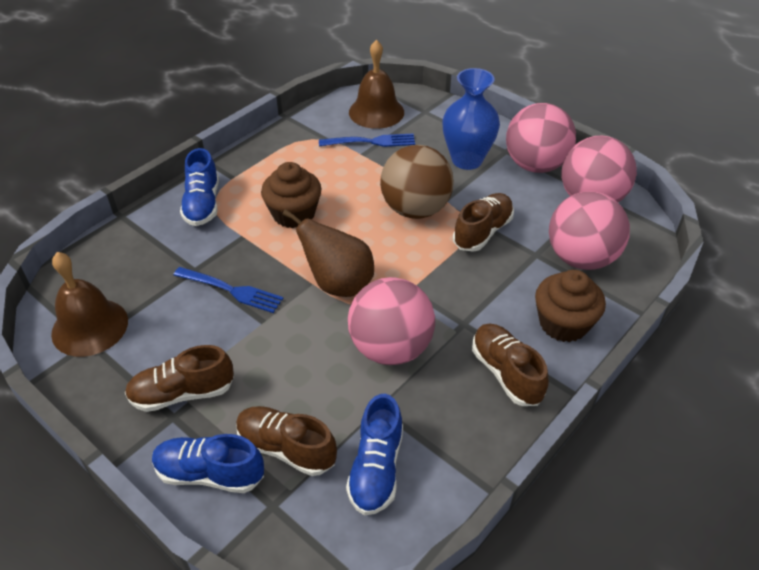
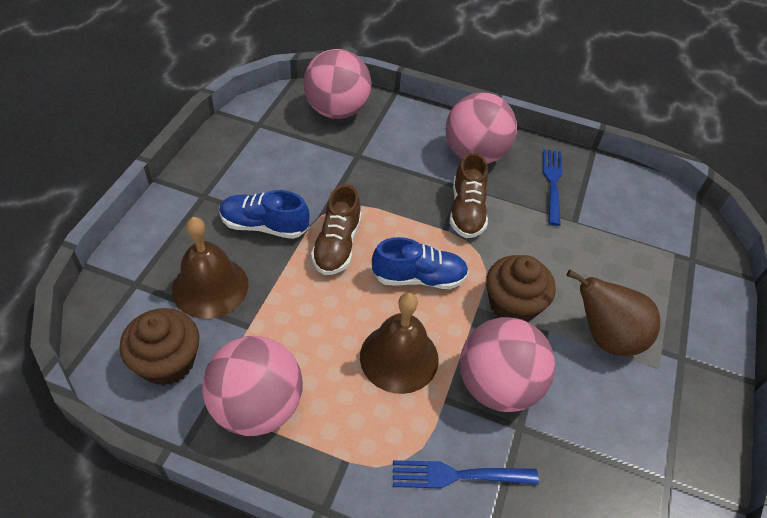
blue shoe: [152,434,264,493] [180,148,219,226] [346,394,403,515] = 3 -> [219,190,309,239] [372,237,469,289] = 2
blue vase: [442,68,500,170] = 1 -> none = 0
brown ball: [380,145,454,219] = 1 -> none = 0
brown shoe: [125,345,234,412] [236,406,337,476] [453,193,514,252] [472,324,549,406] = 4 -> [311,184,362,275] [450,153,488,238] = 2

